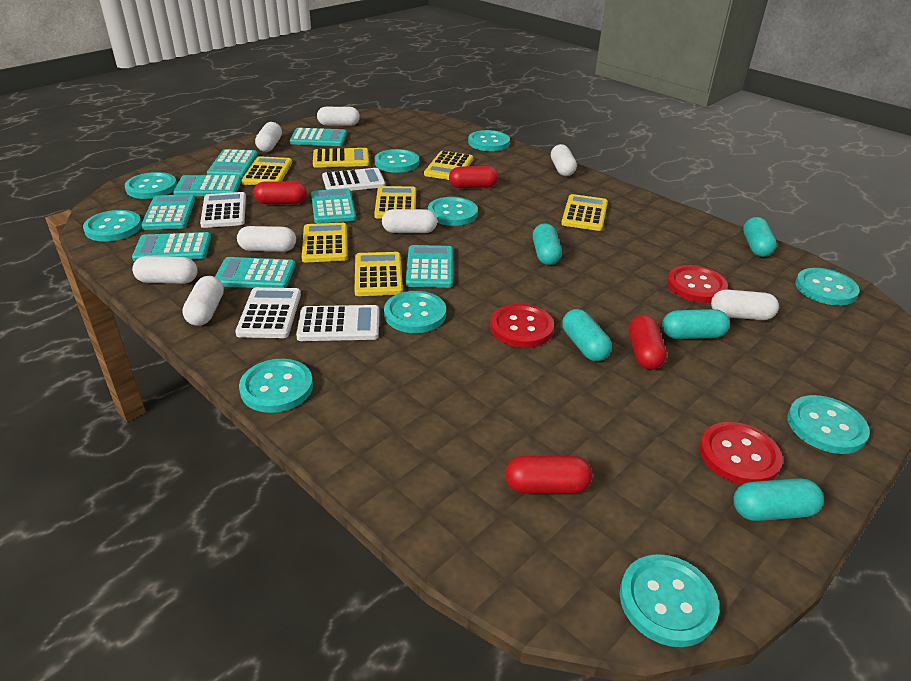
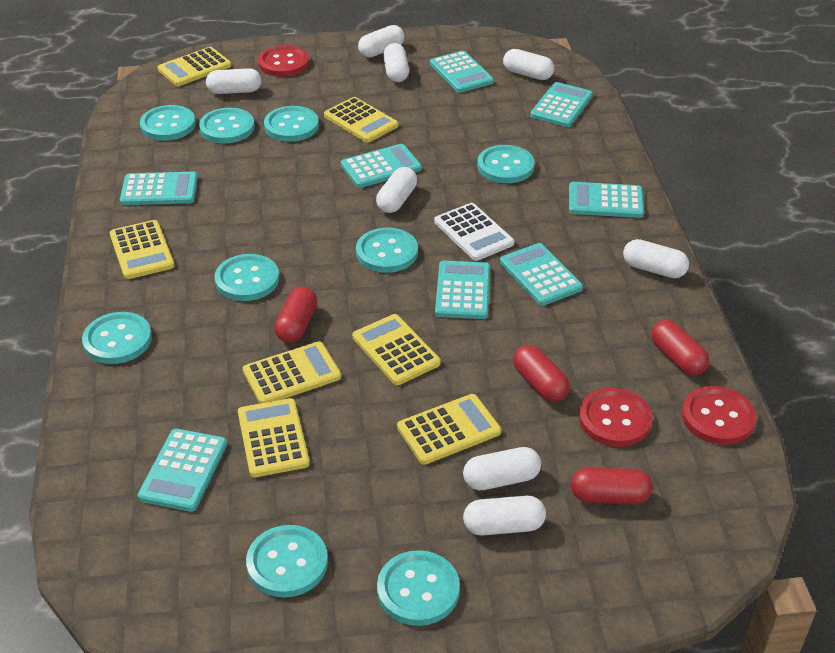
turquoise button: [83,210,142,242] [125,172,177,199] [239,359,313,413] [375,149,419,173] [384,291,446,333] [428,197,478,226] [468,130,510,151] [620,554,719,647] [787,395,870,454] [795,268,860,306] = 10 -> [82,312,152,364] [140,105,196,141] [199,108,255,144] [214,254,279,301] [246,525,328,598] [264,106,319,142] [356,228,418,273] [377,550,460,626] [477,145,535,183] = 9
turquoise capsule: [533,223,562,265] [562,309,612,361] [662,309,730,339] [733,478,824,521] [743,217,777,257] = 5 -> none = 0
white calculator: [200,192,246,228] [235,287,301,338] [296,305,379,341] [322,168,385,191] = 4 -> [434,203,514,261] = 1

